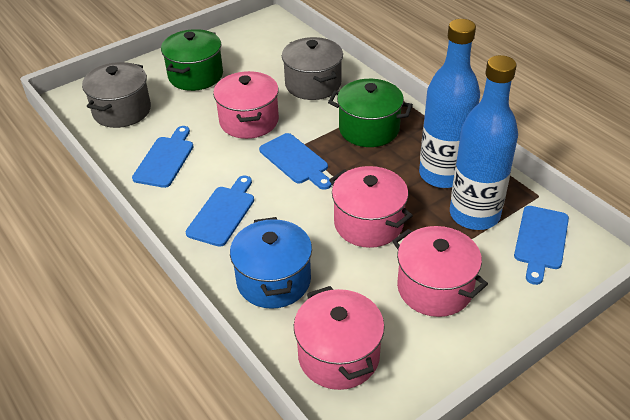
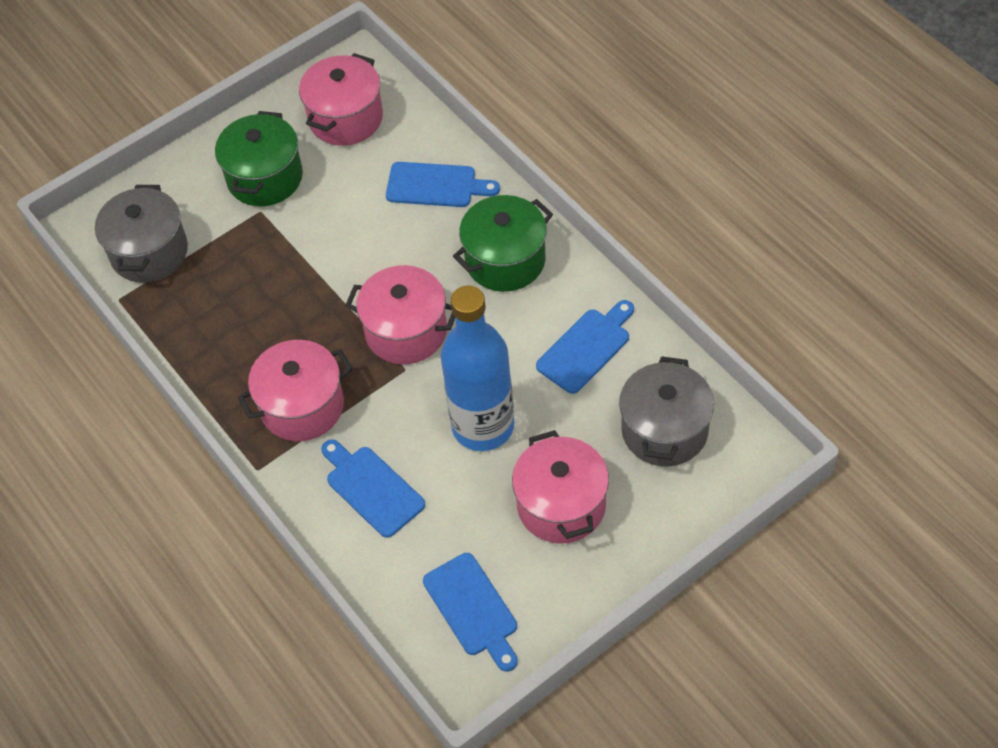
blue bottle: [419,19,480,188] [450,55,518,230] = 2 -> [441,286,514,451] = 1
blue pot: [230,217,312,309] = 1 -> none = 0

